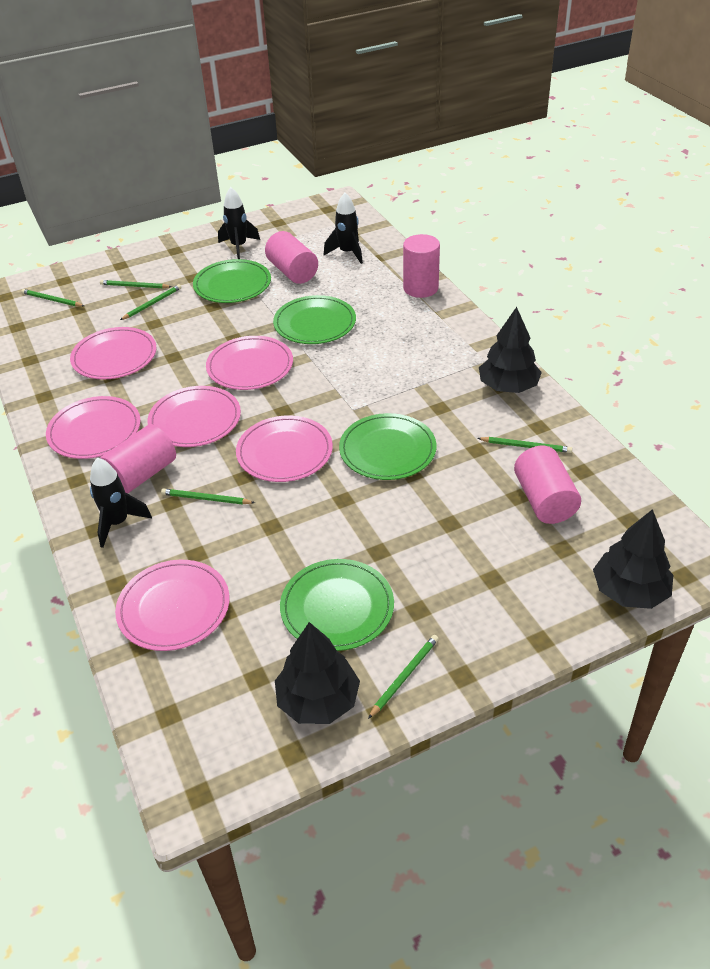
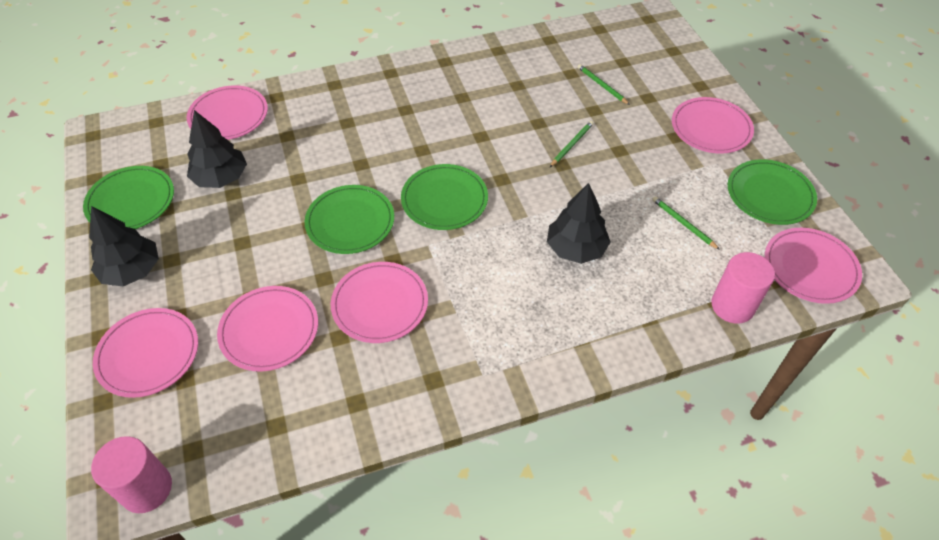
black rocket: [90,457,152,548] [218,187,260,259] [324,193,363,264] = 3 -> none = 0
green pencil: [21,289,84,307] [100,280,172,289] [120,284,182,320] [161,489,255,505] [368,635,439,719] [477,437,572,453] = 6 -> [550,121,594,167] [578,64,630,105] [652,196,720,250] = 3
pink cylinder: [100,424,176,494] [265,231,318,284] [403,234,440,298] [514,446,581,524] = 4 -> [91,436,172,513] [711,252,775,324] = 2

